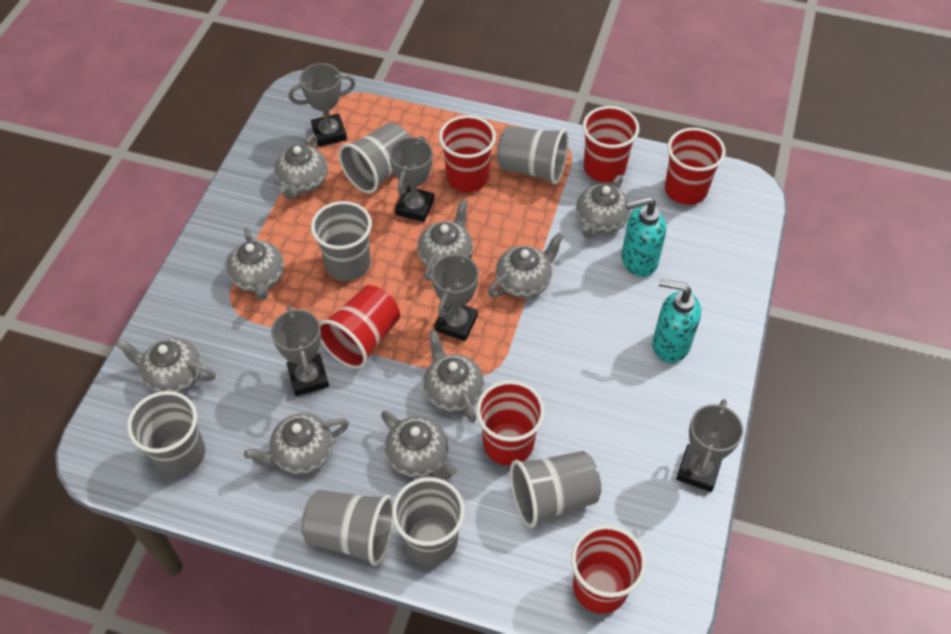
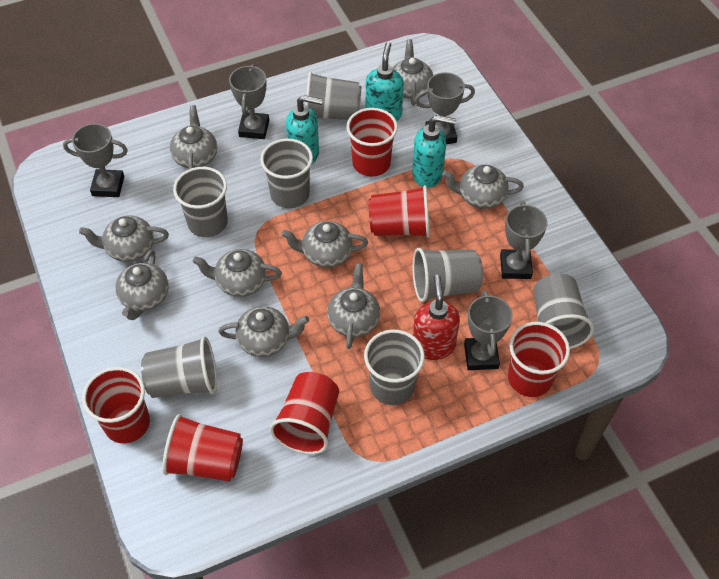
red soap dispenser: none = 0 -> [413,275,460,360] = 1
turquoise soap dispenser: [622,197,666,277] [652,279,701,363] = 2 -> [286,95,323,165] [366,42,404,121] [412,115,456,188] = 3

